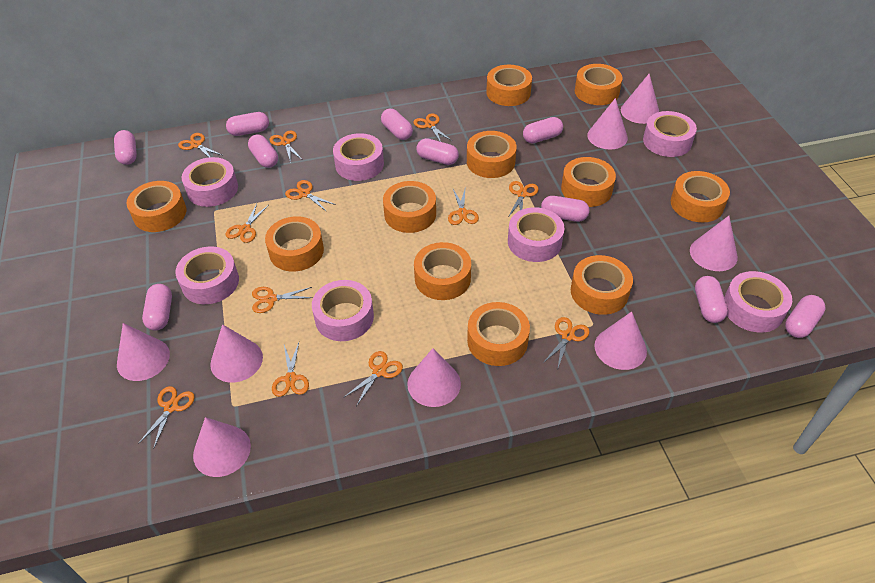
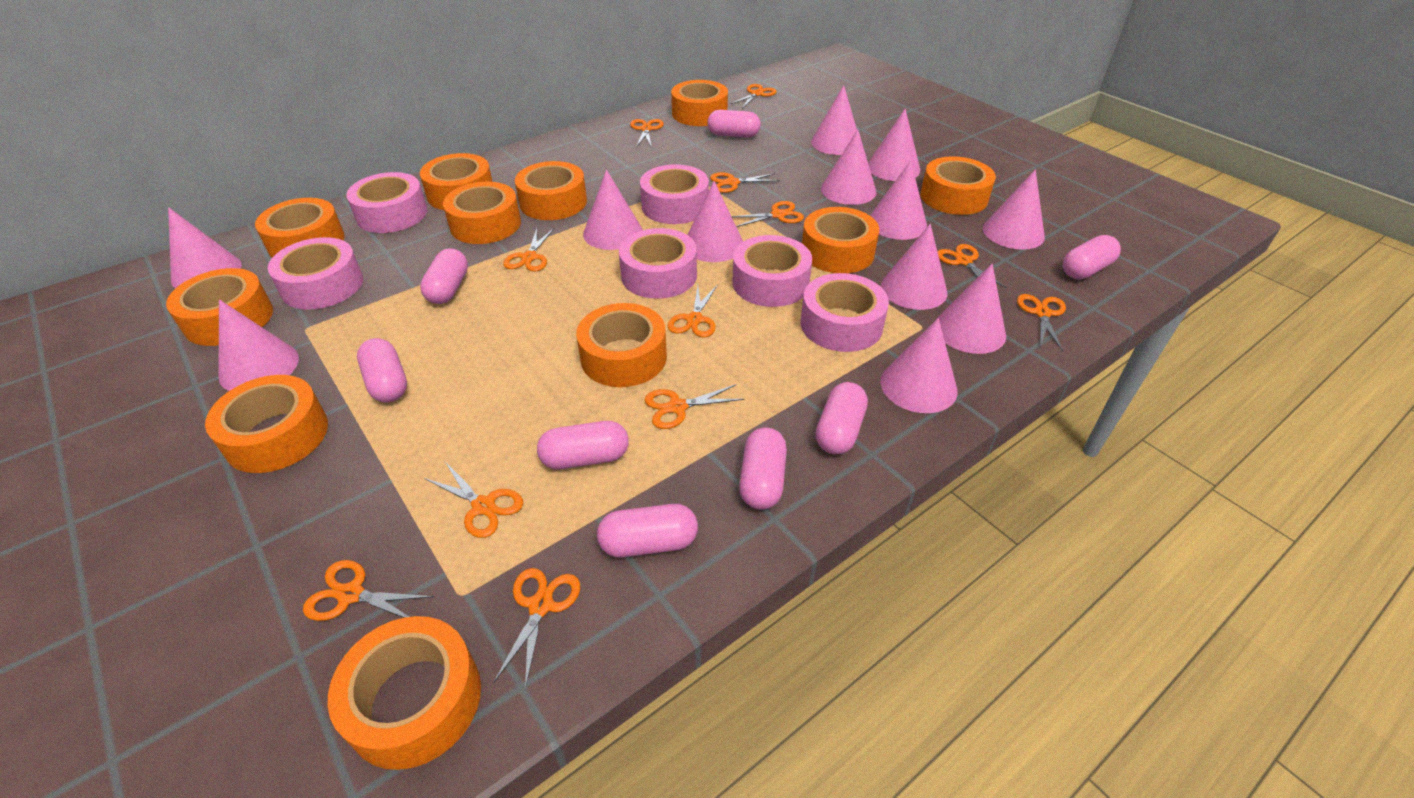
pink capsule: [114,130,137,165] [142,284,172,331] [226,112,269,136] [248,134,278,168] [381,109,413,140] [417,138,459,165] [523,117,563,143] [541,196,589,222] [695,276,728,323] [785,295,826,338] = 10 -> [357,338,407,402] [420,248,468,304] [537,421,629,469] [597,504,698,558] [707,110,761,138] [739,428,787,510] [816,382,868,454] [1063,235,1121,279] = 8
pink cone: [117,323,170,381] [193,417,251,477] [210,324,263,383] [407,348,461,407] [587,98,628,150] [594,312,647,370] [621,73,659,124] [690,216,738,271] = 8 -> [168,207,242,288] [219,299,299,391] [583,170,643,250] [687,181,743,262] [811,85,857,155] [821,130,877,205] [868,109,920,181] [870,161,927,240] [880,318,958,413] [881,224,947,310] [937,264,1006,354] [983,169,1045,250] = 12
pink tape: [175,247,239,304] [182,157,238,207] [312,280,374,341] [333,133,384,181] [508,207,565,262] [643,111,697,157] [724,271,792,333] = 7 -> [268,237,363,310] [346,172,427,233] [619,228,697,299] [640,164,709,224] [733,235,812,307] [801,273,889,352] = 6

